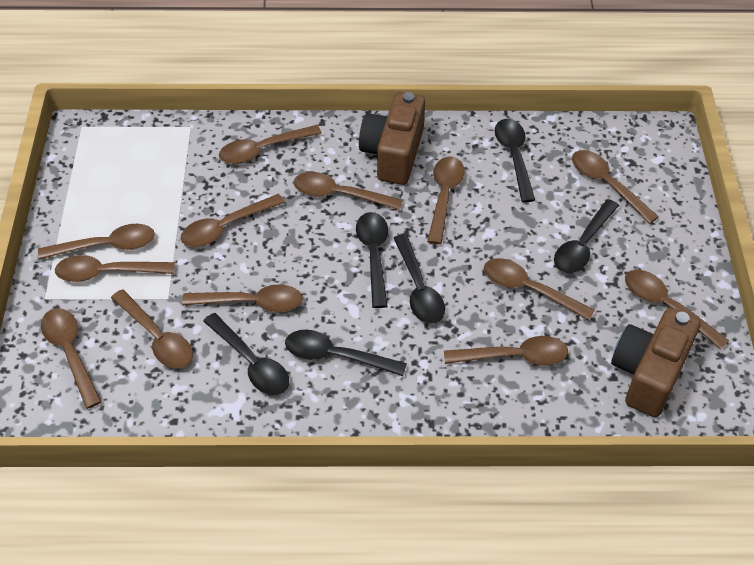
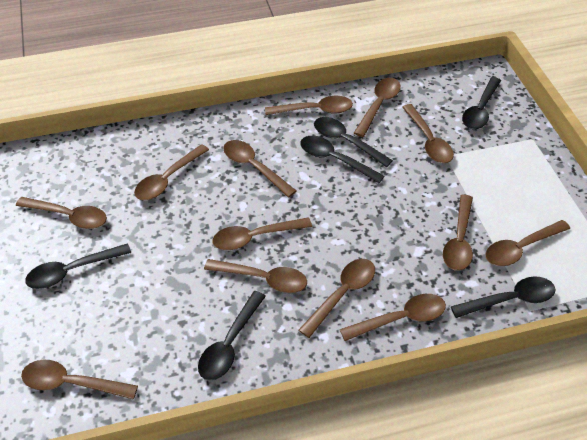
brown camera: [359,92,425,185] [611,307,701,417] = 2 -> none = 0

